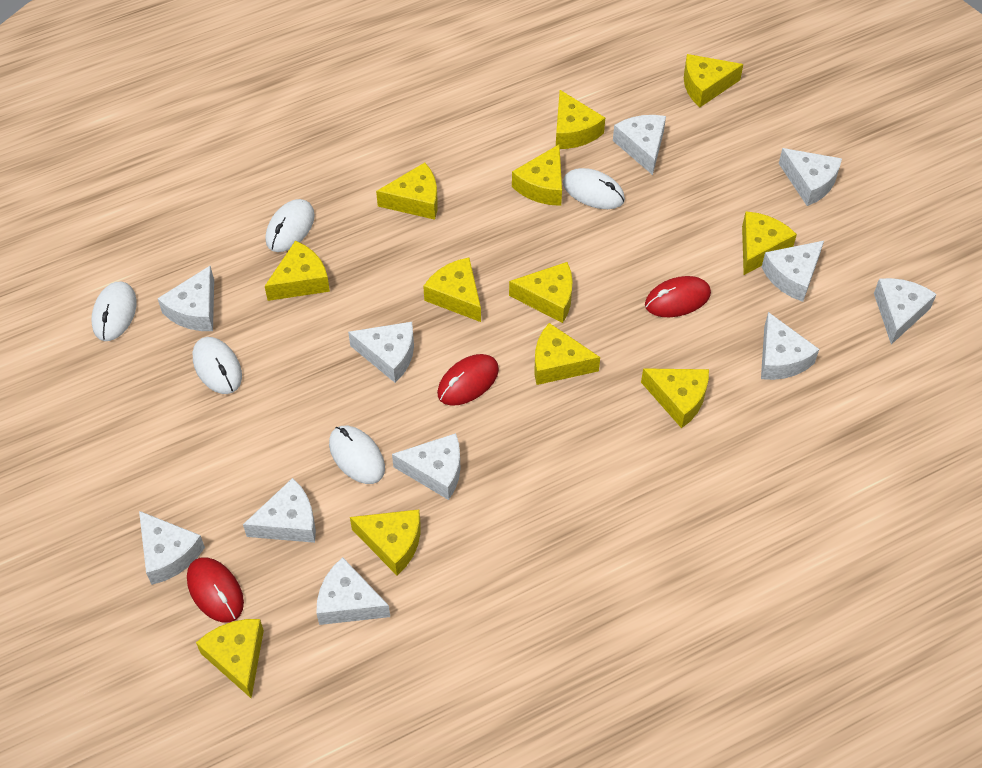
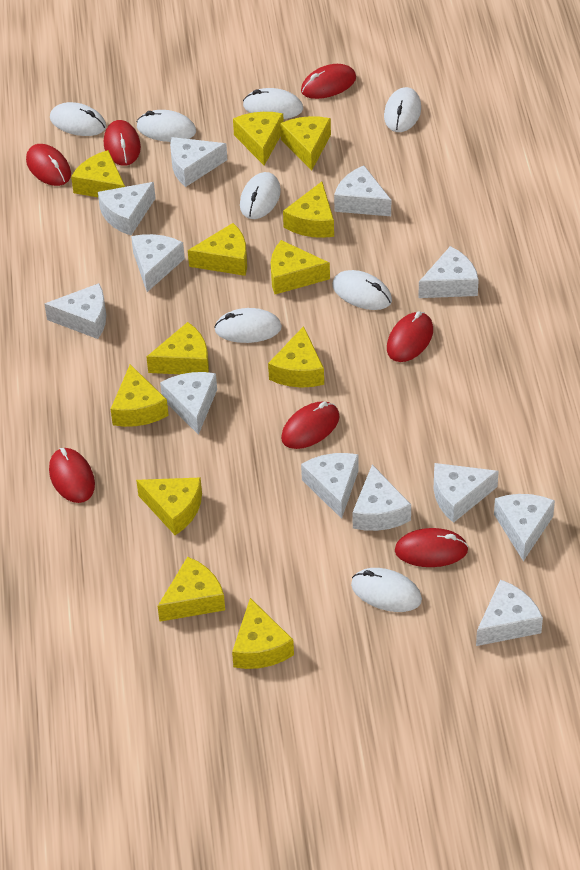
red mouse: [187,557,244,623] [437,354,499,406] [645,276,711,317] = 3 -> [26,144,71,186] [49,448,95,503] [104,120,141,166] [281,401,340,449] [301,64,356,99] [387,311,433,362] [395,528,469,567] = 7
white cheese: [139,511,205,585] [158,266,214,331] [243,478,316,543] [316,557,390,625] [348,322,414,383] [392,433,460,500] [613,115,666,175] [761,312,819,380] [762,241,824,302] [779,148,842,206] [874,278,937,345] = 11 -> [44,283,106,339] [98,182,156,235] [131,234,185,292] [160,372,217,435] [170,137,227,187] [301,453,359,519] [334,165,391,216] [352,465,411,531] [418,246,479,298] [434,463,499,523] [476,580,543,646] [494,494,555,561] = 12
white mouse: [91,282,137,341] [193,337,242,394] [265,199,315,252] [329,426,385,484] [563,168,625,209] = 5 -> [50,102,106,136] [137,110,196,142] [214,308,282,343] [240,172,281,219] [243,88,303,119] [332,270,392,310] [351,568,422,612] [384,87,421,132] = 8

